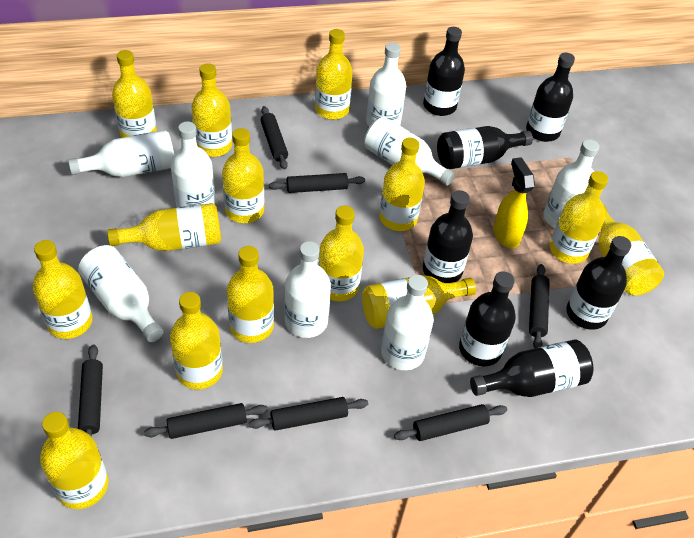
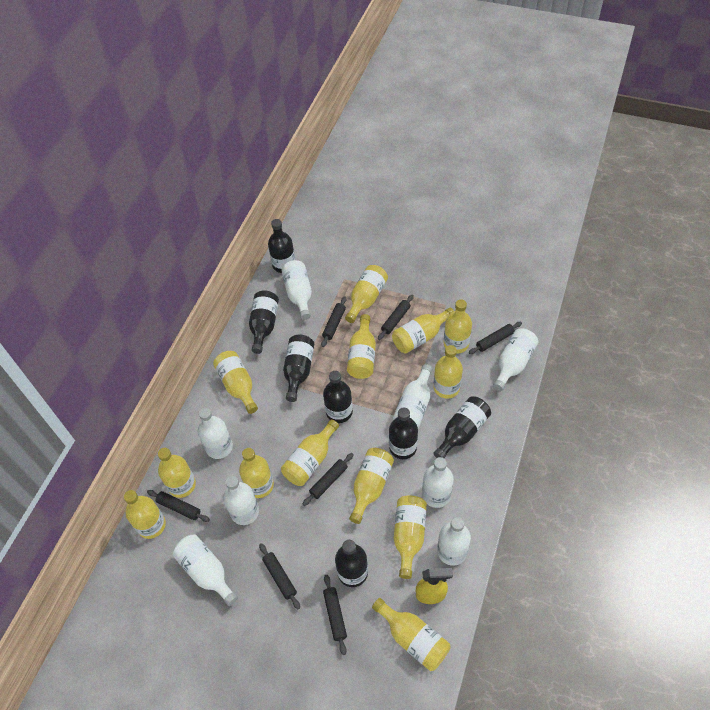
yellow bottle: [33,240,93,339] [40,412,109,509] [107,203,221,251] [112,50,157,138] [170,292,223,390] [191,63,232,157] [222,128,264,223] [227,246,274,343] [315,29,353,120] [318,206,364,301] [362,275,476,329] [379,137,425,231] [550,171,608,264] [599,204,664,295] = 14 -> [124,490,166,539] [158,448,196,498] [213,351,258,414] [239,448,274,498] [281,419,339,486] [345,265,388,323] [347,314,376,379] [349,448,394,524] [372,598,451,671] [392,308,454,354] [394,495,427,579] [433,345,463,398] [444,300,472,354] = 13

